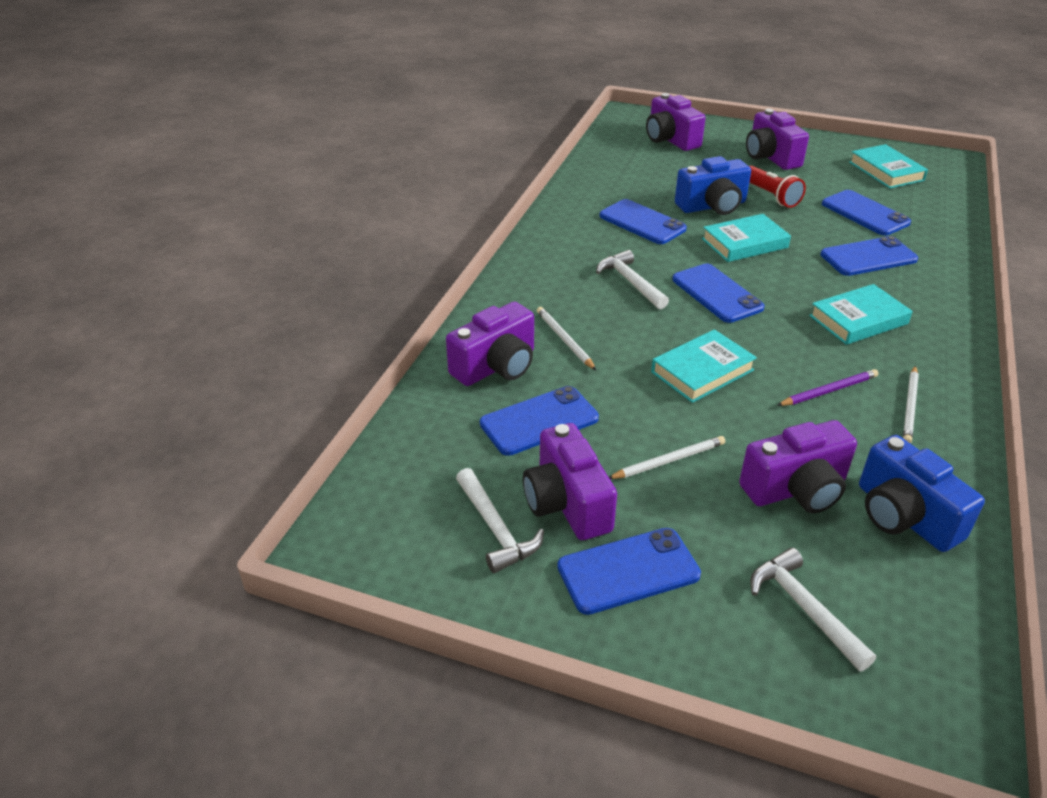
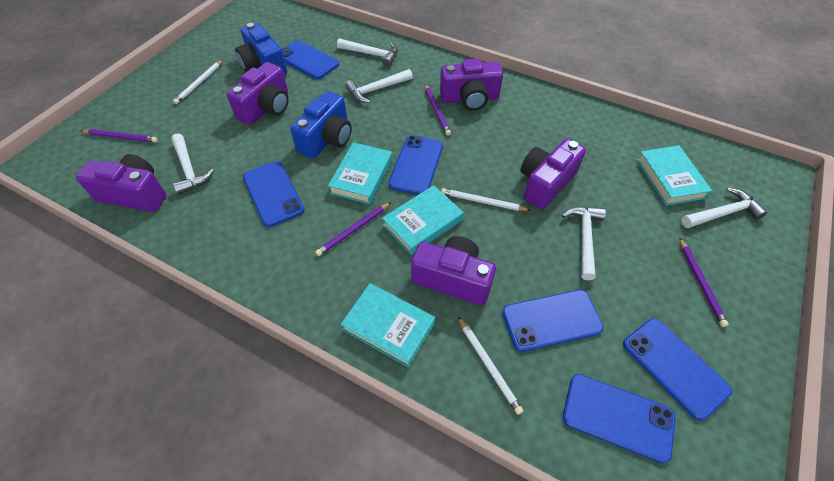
purple pencil: [777,369,879,406] = 1 -> [81,129,158,142] [315,202,391,256] [425,84,451,136] [680,238,729,327] = 4
red flashlight: [749,166,806,208] = 1 -> none = 0
white hammer: [456,468,544,573] [596,250,669,309] [750,548,876,671] = 3 -> [171,133,214,195] [337,38,398,67] [345,69,413,103] [562,206,606,280] [681,187,768,228] = 5

